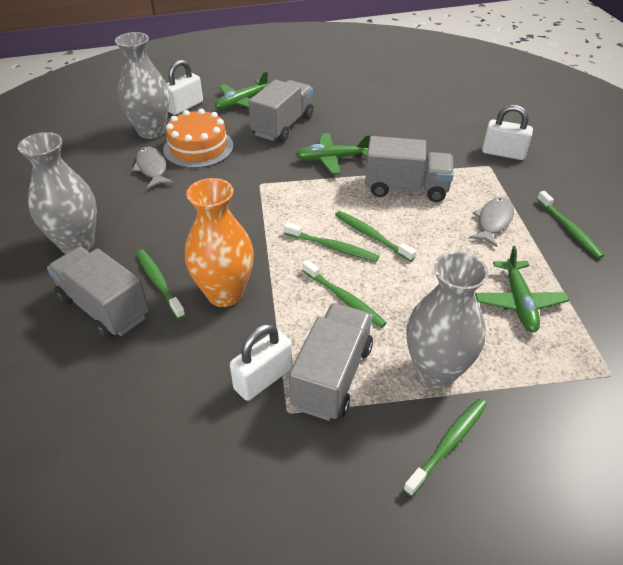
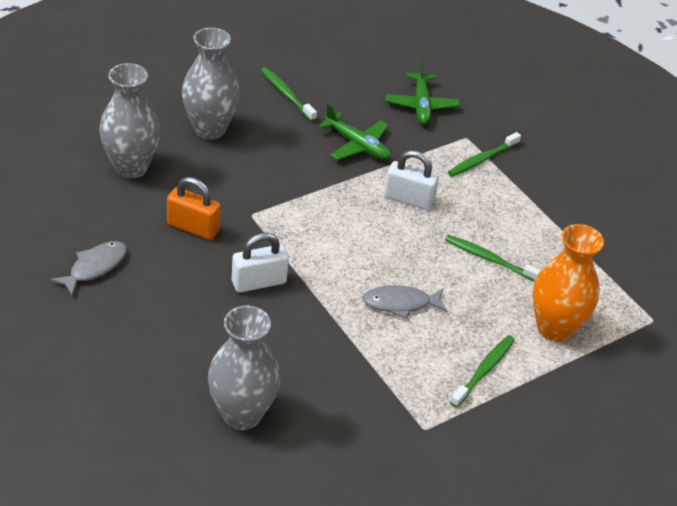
green plane: [215,71,269,110] [295,133,372,174] [475,246,569,332] = 3 -> [318,104,391,160] [385,60,460,124] = 2
green toothbrush: [136,249,186,319] [284,222,379,262] [302,260,387,328] [335,211,416,262] [403,398,487,496] [537,191,604,259] = 6 -> [261,67,317,121] [445,235,540,281] [448,132,521,177] [450,335,515,408] = 4
grey truck: [47,247,149,339] [248,80,313,142] [289,303,373,421] [365,136,454,202] = 4 -> none = 0
orange cake: [163,109,233,168] = 1 -> none = 0
orange padlock: none = 0 -> [167,177,221,240] = 1
white padlock: [166,60,203,115] [230,324,292,401] [482,105,533,160] = 3 -> [232,233,289,293] [384,150,439,210] = 2

